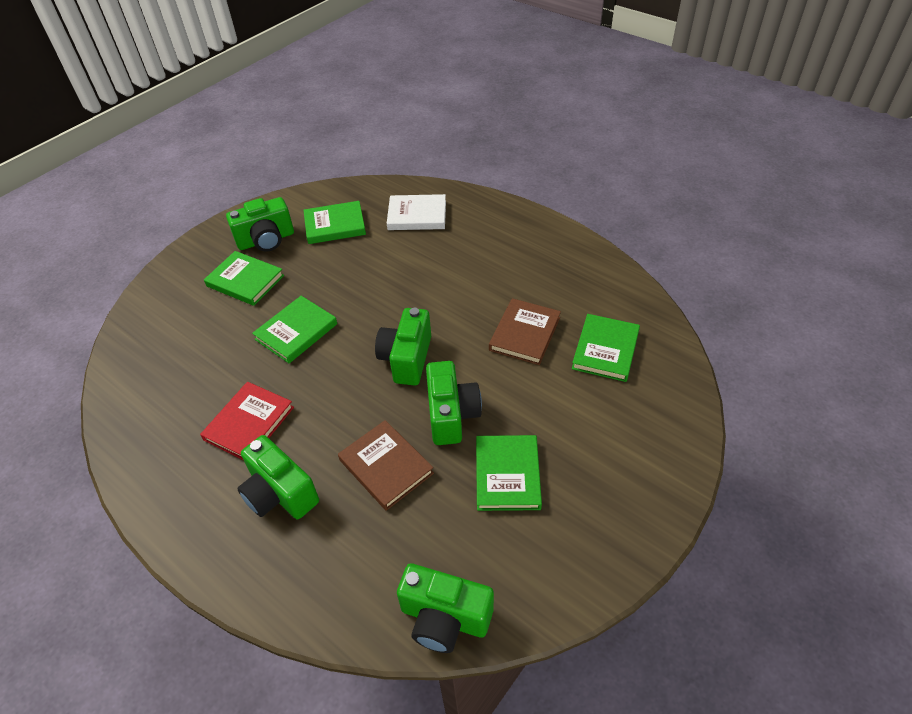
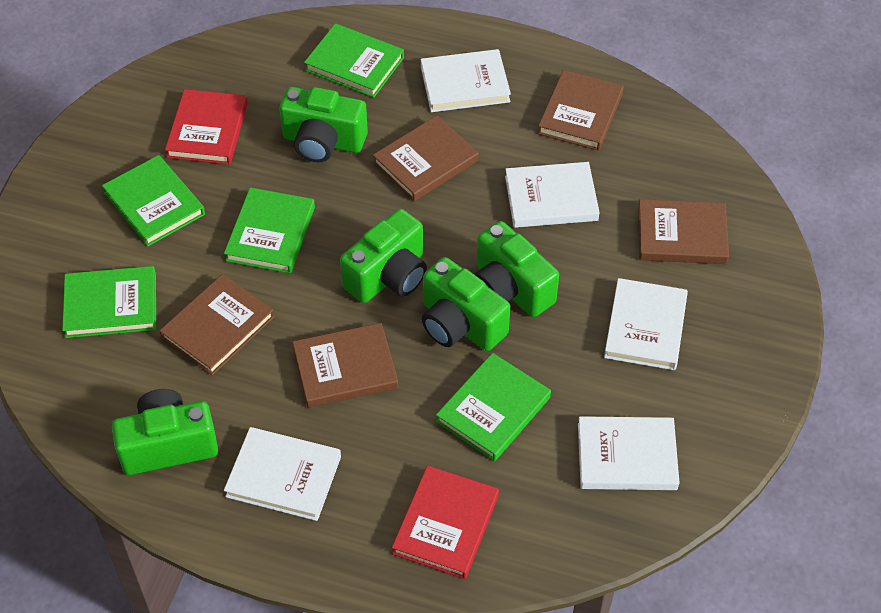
brown book: [338,420,434,511] [489,298,561,365] = 2 -> [159,274,274,375] [292,323,398,408] [373,115,479,201] [538,70,624,151] [638,199,729,264] = 5
red book: [200,382,294,460] = 1 -> [165,89,248,165] [392,465,499,579] = 2
white book: [387,194,446,230] = 1 -> [224,427,341,521] [421,49,511,112] [505,162,600,228] [578,416,680,490] [604,278,688,370] = 5

